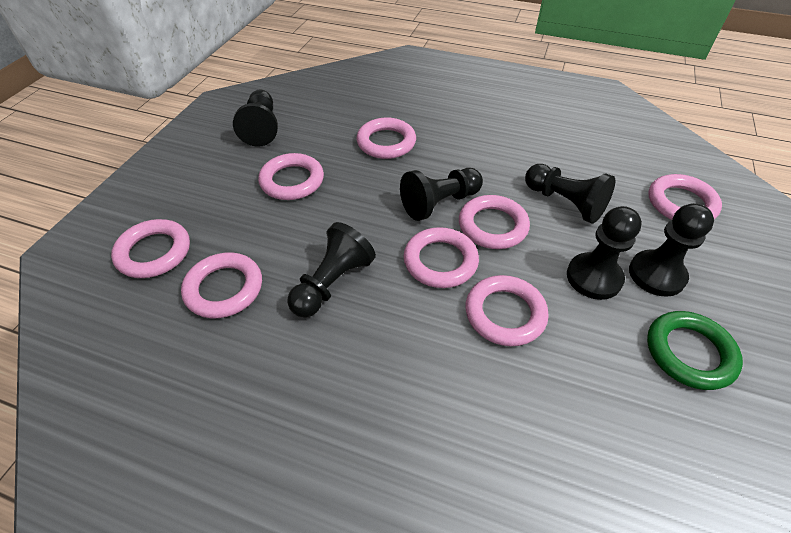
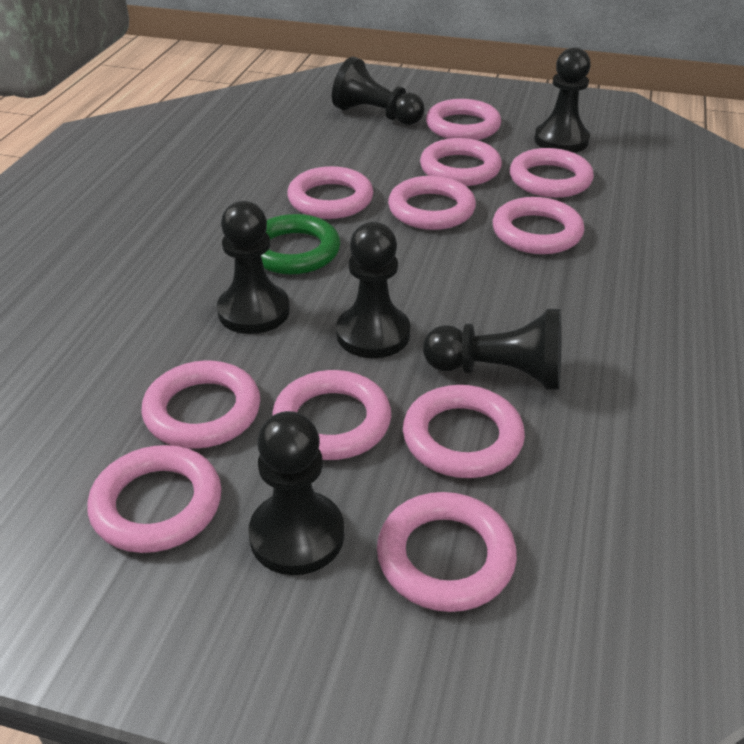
pink ring: [111,219,190,278] [181,253,262,318] [258,153,324,200] [356,118,416,159] [404,227,479,288] [459,195,530,249] [465,275,549,346] [648,174,722,220] = 8 -> [87,445,221,553] [141,360,260,449] [272,370,391,460] [287,166,373,219] [377,492,517,612] [388,176,476,230] [403,385,525,478] [420,138,502,186] [426,99,501,140] [493,197,584,254] [510,148,594,198] = 11

